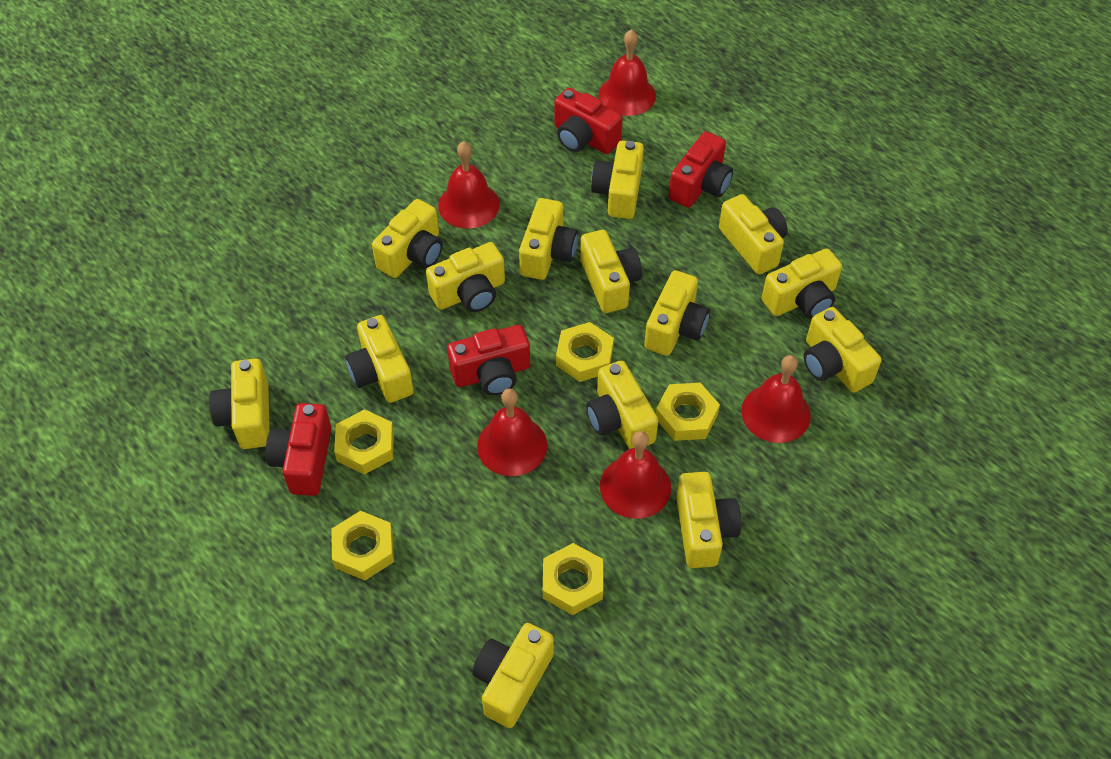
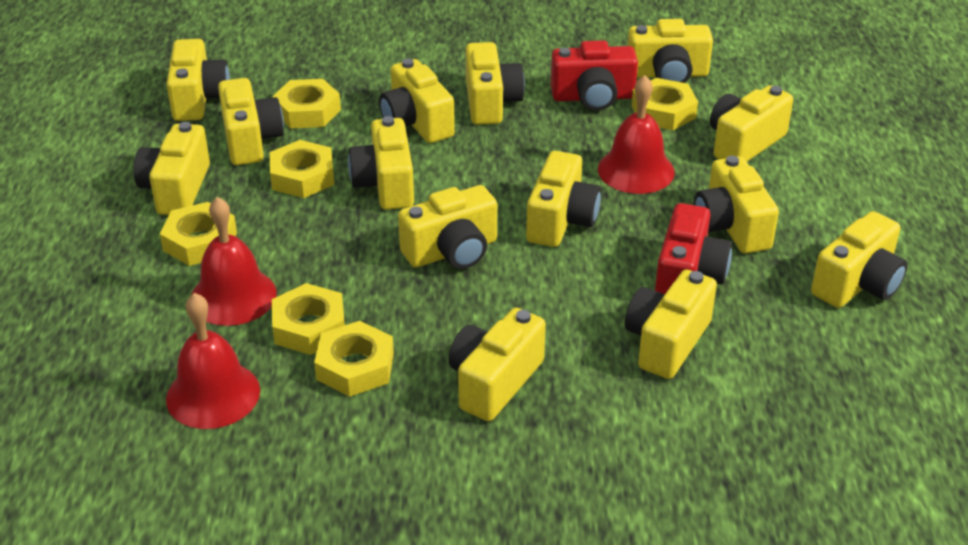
red bell: [438,141,500,229] [477,388,547,476] [599,29,656,116] [600,431,671,519] [741,355,810,443] = 5 -> [166,293,260,429] [191,197,277,326] [598,75,675,194] = 3
red camera: [266,403,332,496] [447,325,530,395] [554,88,623,154] [669,132,733,208] = 4 -> [551,40,638,111] [655,203,732,294] = 2
yellow nut: [331,511,394,580] [334,409,394,475] [543,543,603,615] [556,322,614,382] [656,383,720,441] = 5 -> [160,202,237,266] [270,140,334,198] [272,79,341,129] [272,283,345,355] [314,321,394,397] [631,78,698,130] = 6

